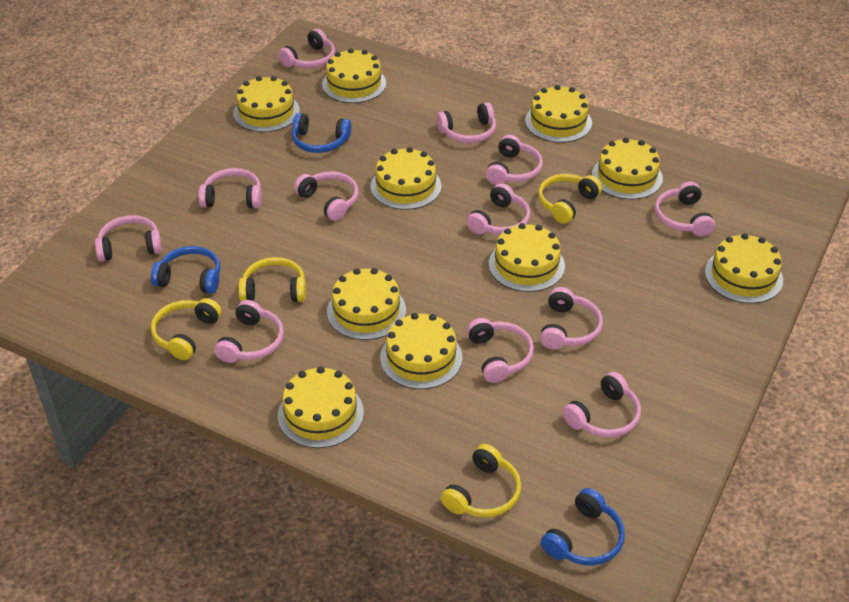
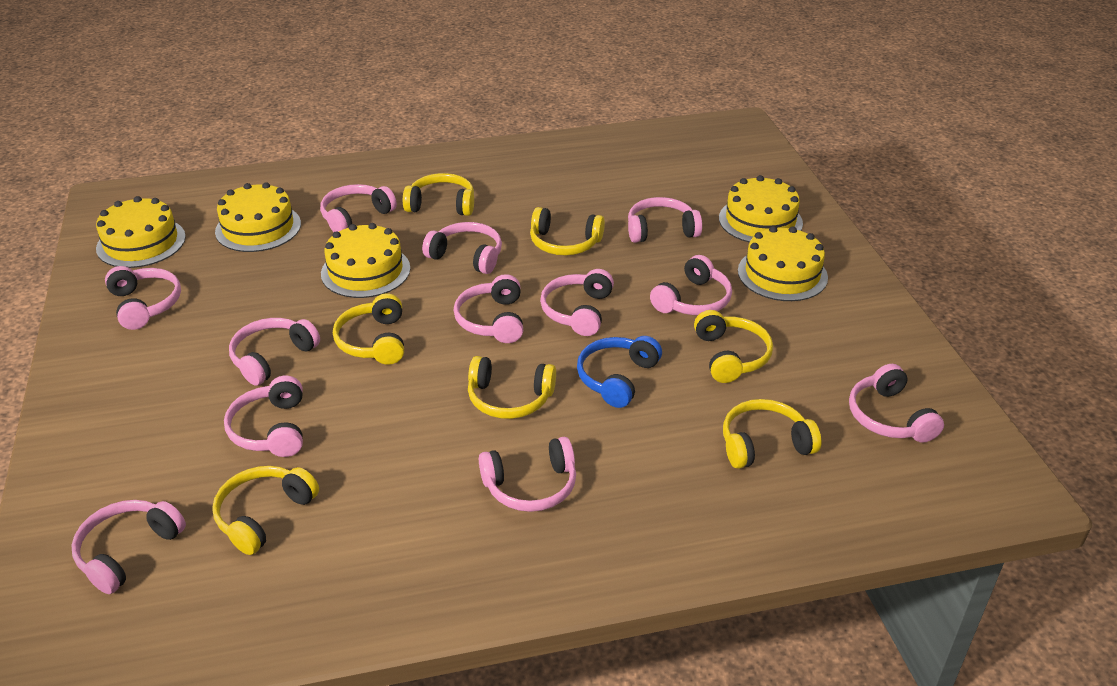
blue headphones: [151,246,220,294] [292,113,351,153] [541,488,625,565] = 3 -> [577,336,662,408] = 1
yellow cake: [233,76,300,132] [278,366,364,448] [322,48,386,103] [327,268,406,340] [370,147,442,210] [380,313,462,389] [489,223,565,292] [525,85,592,143] [592,138,663,199] [705,234,783,303] = 10 -> [96,196,186,268] [215,182,301,252] [321,223,410,298] [719,175,803,242] [738,226,828,301] = 5
yellow headphones: [151,298,222,360] [238,257,306,302] [441,444,521,517] [538,174,602,224] = 4 -> [212,466,319,555] [333,293,404,365] [403,173,474,216] [468,356,556,419] [530,207,605,256] [694,310,773,383] [723,399,821,469] = 7

